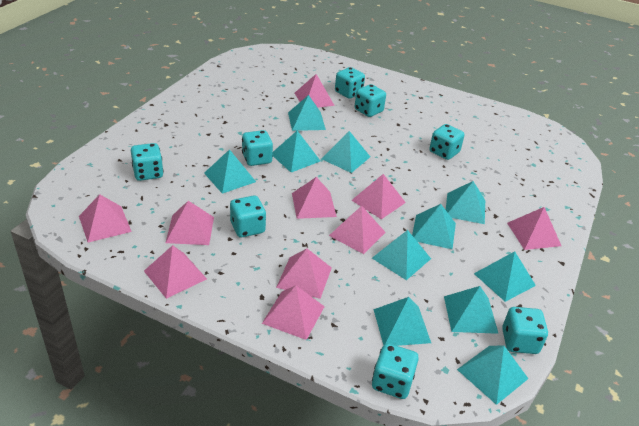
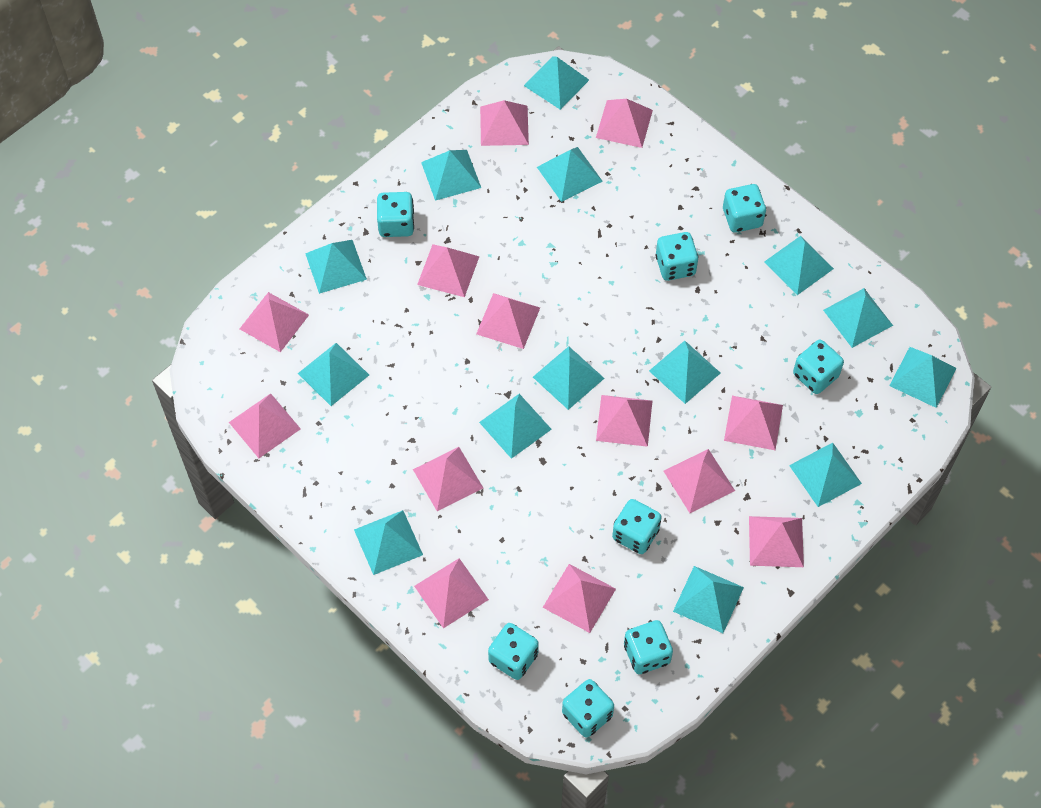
pink pyramid: [79,194,132,242] [144,245,207,299] [165,201,214,245] [262,285,325,340] [276,248,332,299] [292,177,337,219] [295,74,335,108] [329,206,386,254] [351,174,406,219] [507,207,561,250] = 10 -> [229,393,301,458] [240,292,309,352] [413,447,483,511] [414,558,489,628] [417,244,480,297] [476,293,540,349] [480,100,529,146] [542,564,616,633] [596,99,653,148] [596,395,652,447] [664,449,735,513] [724,396,783,450] [749,516,804,567] = 13
turquoise pyramid: [204,149,256,194] [273,131,320,172] [288,95,326,131] [322,131,370,173] [372,230,431,280] [373,297,431,346] [412,204,456,249] [444,286,499,334] [446,181,485,224] [457,345,528,405] [474,251,536,302] = 11 -> [298,343,369,406] [305,240,367,294] [354,510,423,575] [421,150,481,201] [479,394,552,459] [524,56,589,110] [533,346,605,410] [537,147,603,202] [649,341,720,404] [673,566,744,633] [764,236,834,295] [789,443,862,507] [823,288,893,348] [889,347,957,408] = 14

